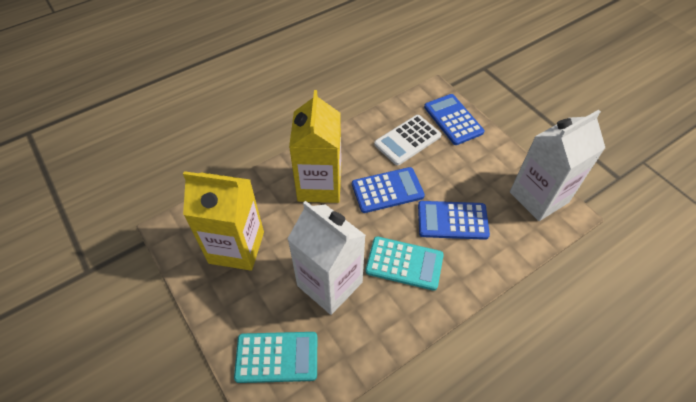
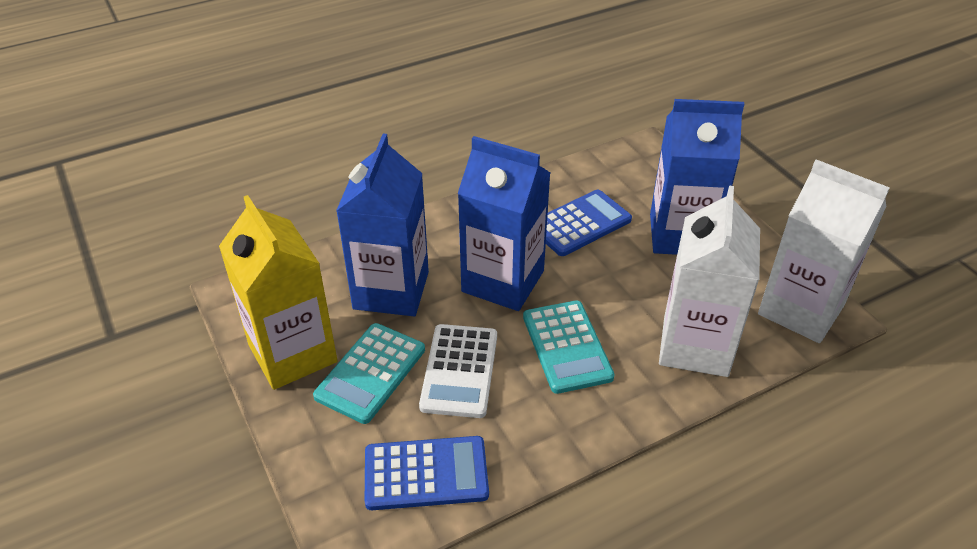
blue calculator: [352,167,425,213] [418,201,490,240] [424,94,484,145] = 3 -> [365,436,489,510] [546,189,632,256] = 2
blue carton: none = 0 -> [336,134,429,316] [458,136,551,311] [650,99,744,255] = 3
yellow carton: [183,171,264,271] [289,90,341,203] = 2 -> [219,195,338,390] = 1

